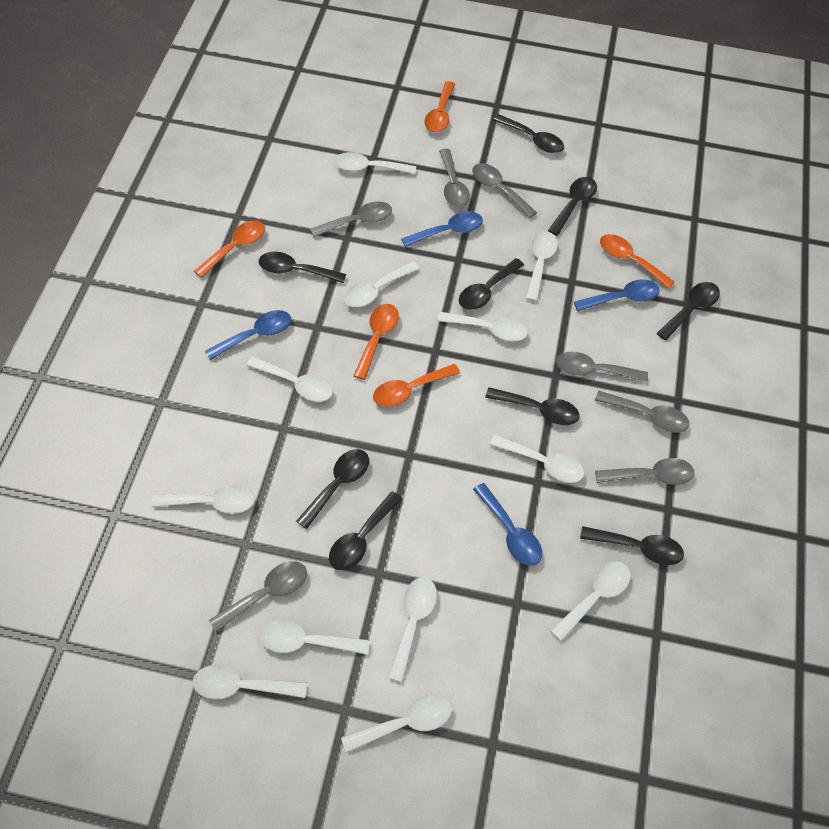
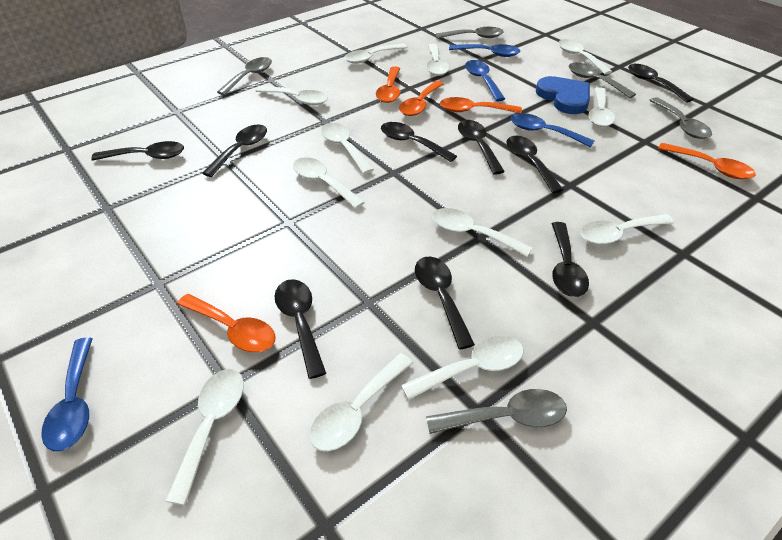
blue heart: none = 0 -> [536,76,590,114] = 1
grey spoon: [209,561,307,632] [310,202,392,237] [439,149,470,207] [472,163,537,218] [556,352,648,382] [595,391,689,433] [595,458,694,485] = 7 -> [217,57,272,95] [426,389,567,434] [436,27,504,38] [569,62,636,98] [650,97,712,139] = 5

